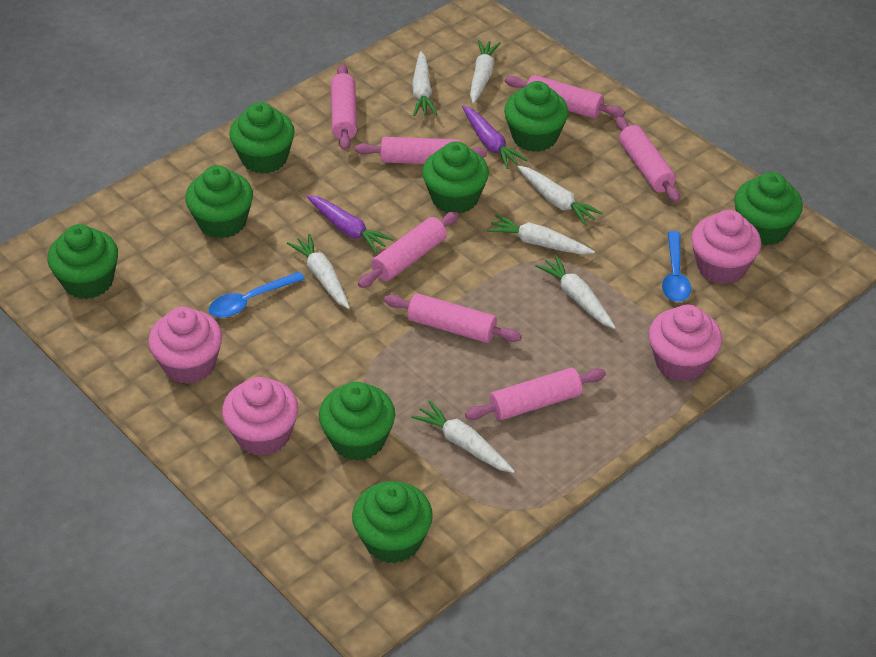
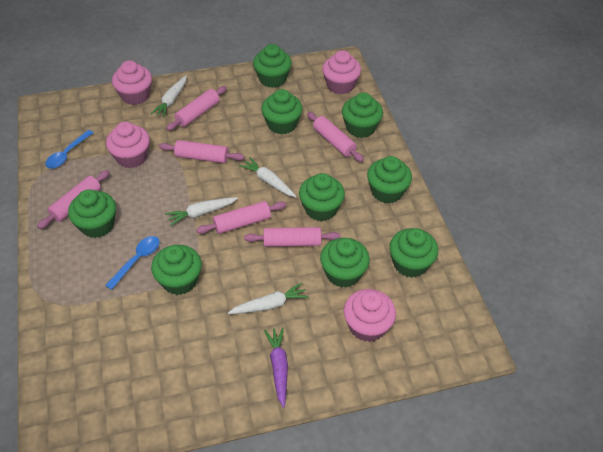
green cupcake: [47,224,118,299] [185,165,253,238] [229,102,295,174] [319,382,395,461] [352,481,433,563] [422,141,489,214] [504,81,569,152] [734,172,803,246] = 8 -> [68,189,116,238] [151,245,202,295] [253,44,292,88] [261,89,303,134] [299,173,345,221] [320,238,370,288] [342,93,383,138] [367,156,412,203] [389,228,438,278] = 9
pink rolling pin: [331,64,357,151] [355,137,487,164] [358,211,459,288] [384,293,522,343] [465,368,606,420] [505,75,625,118] [616,116,680,202] = 7 -> [37,170,110,229] [159,140,244,163] [166,86,227,131] [196,201,286,234] [244,227,340,247] [307,112,364,162] = 6
purple carrot: [306,195,394,253] [462,105,527,169] = 2 -> [264,328,288,408] = 1
white carrot: [287,234,350,309] [411,400,515,473] [412,51,437,116] [470,40,501,104] [487,215,595,255] [517,165,603,226] [535,255,616,329] = 7 -> [151,76,187,117] [165,197,238,226] [228,283,309,314] [239,157,297,197] = 4

